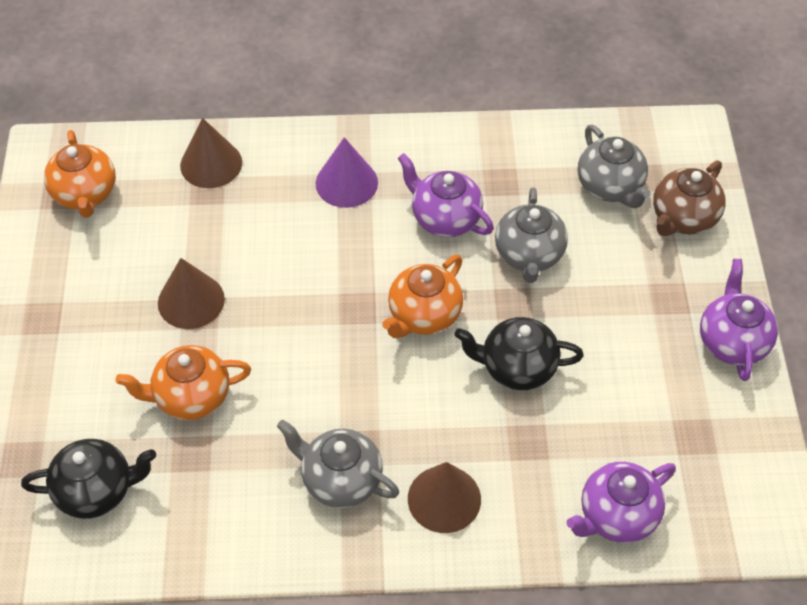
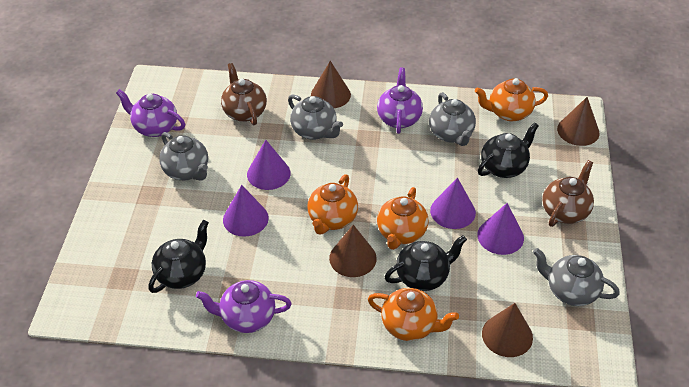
black teapot: [21,439,156,519] [455,317,584,390] = 2 -> [148,220,209,293] [384,235,467,291] [478,122,539,178] = 3
brown cone: [158,258,225,329] [180,118,242,188] [408,462,481,533] = 3 -> [311,61,351,108] [329,225,377,277] [482,303,533,357] [557,97,600,146] = 4
brown teapot: [653,160,726,236] = 1 -> [221,63,267,125] [542,160,594,227] = 2
grey teapot: [277,419,399,508] [495,187,568,283] [578,125,651,208] = 3 -> [159,132,208,181] [288,94,343,140] [429,92,476,146] [533,248,620,306] = 4
orange teapot: [44,130,116,218] [115,345,251,420] [382,255,463,338] = 3 -> [307,174,358,235] [368,288,459,341] [377,187,429,250] [475,78,548,121] = 4
purple cone: [316,137,378,208] = 1 -> [223,185,269,237] [247,140,291,190] [430,178,476,229] [477,203,524,255] = 4

